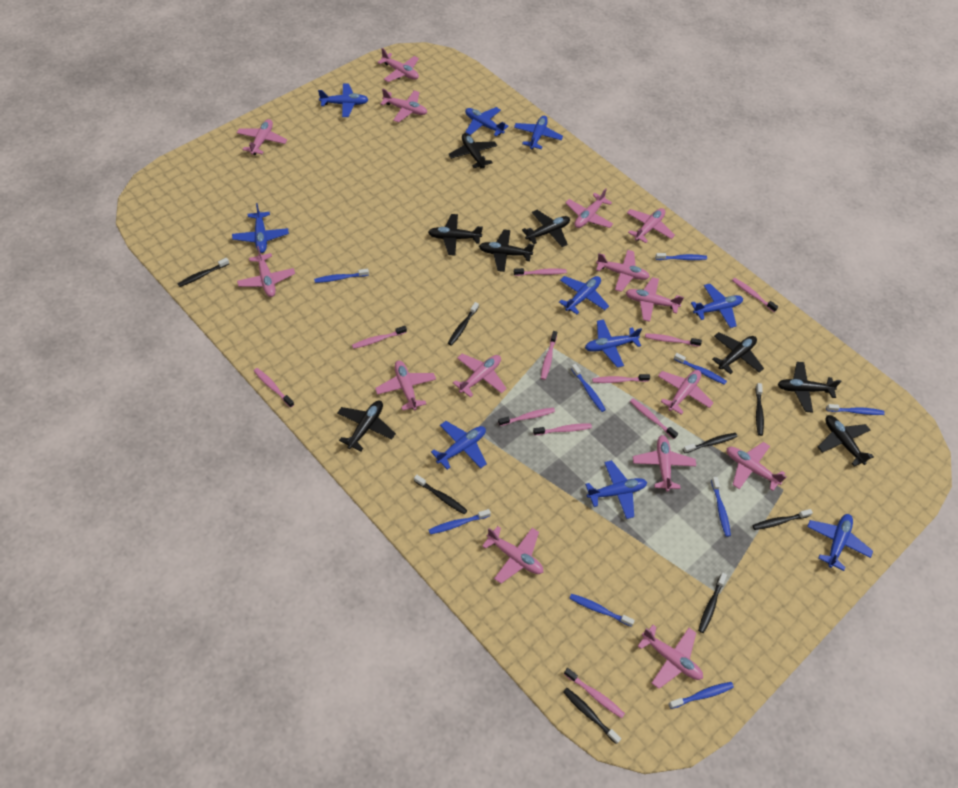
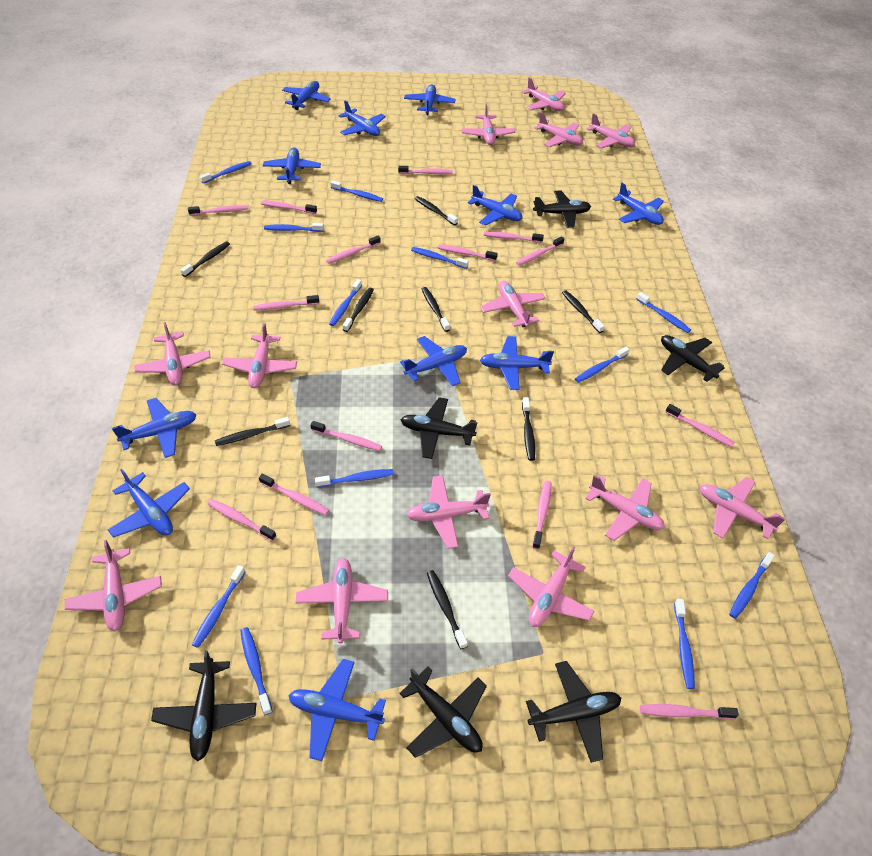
black plane: [337,401,396,451] [428,214,483,256] [448,133,497,168] [479,229,534,272] [522,210,570,247] [712,332,764,374] [778,362,842,413] [817,415,874,466] = 8 -> [151,650,256,761] [399,667,487,758] [401,397,478,459] [526,661,621,763] [533,191,591,228] [661,335,725,382] = 6
blue plane: [232,203,289,253] [318,84,369,117] [431,421,487,470] [465,107,509,136] [514,116,563,150] [559,276,609,314] [585,319,642,368] [585,460,647,519] [691,284,743,328] [807,514,873,571] = 10 -> [108,469,190,538] [112,398,197,458] [263,148,321,184] [282,81,331,110] [288,659,386,761] [338,100,386,136] [400,336,467,386] [404,84,455,115] [468,185,523,226] [480,336,554,390] [613,183,664,225] = 11
blue toothbrush: [314,269,369,283] [429,509,491,534] [569,594,635,627] [571,364,606,412] [655,253,707,260] [669,682,734,709] [674,353,727,385] [711,477,731,537] [826,404,885,415] = 9 -> [192,565,245,648] [200,161,252,183] [240,627,273,715] [264,223,324,232] [315,469,394,487] [329,279,362,326] [330,180,383,202] [411,247,469,269] [575,347,630,383] [637,292,691,333] [674,599,695,689] [729,552,775,619] = 12
pink plane: [237,119,287,155] [237,246,295,297] [375,361,436,410] [377,48,419,82] [380,89,427,122] [453,354,507,398] [482,526,543,583] [565,188,613,228] [596,250,650,292] [626,277,684,322] [627,208,675,243] [633,435,696,492] [638,625,703,689] [658,370,713,415] [727,442,786,491] = 15 -> [65,540,162,631] [134,322,211,386] [222,323,297,388] [295,558,388,644] [407,475,491,549] [461,104,515,145] [481,281,546,327] [508,546,594,627] [522,78,566,111] [534,112,583,147] [585,475,665,541] [586,113,635,148] [700,477,785,539] = 13
pink toothbrush: [254,368,294,408] [352,326,407,349] [498,408,555,426] [514,268,567,276] [533,424,592,435] [541,331,557,380] [564,668,625,718] [592,374,650,383] [630,399,678,439] [645,333,702,347] [732,278,778,312] = 11 -> [188,205,249,216] [208,499,277,541] [253,295,319,311] [259,474,329,515] [261,201,317,214] [311,421,382,451] [326,236,381,264] [398,166,453,174] [438,244,498,261] [484,232,544,243] [516,236,564,266] [532,481,552,549] [640,704,739,719] [666,404,735,447] = 14

